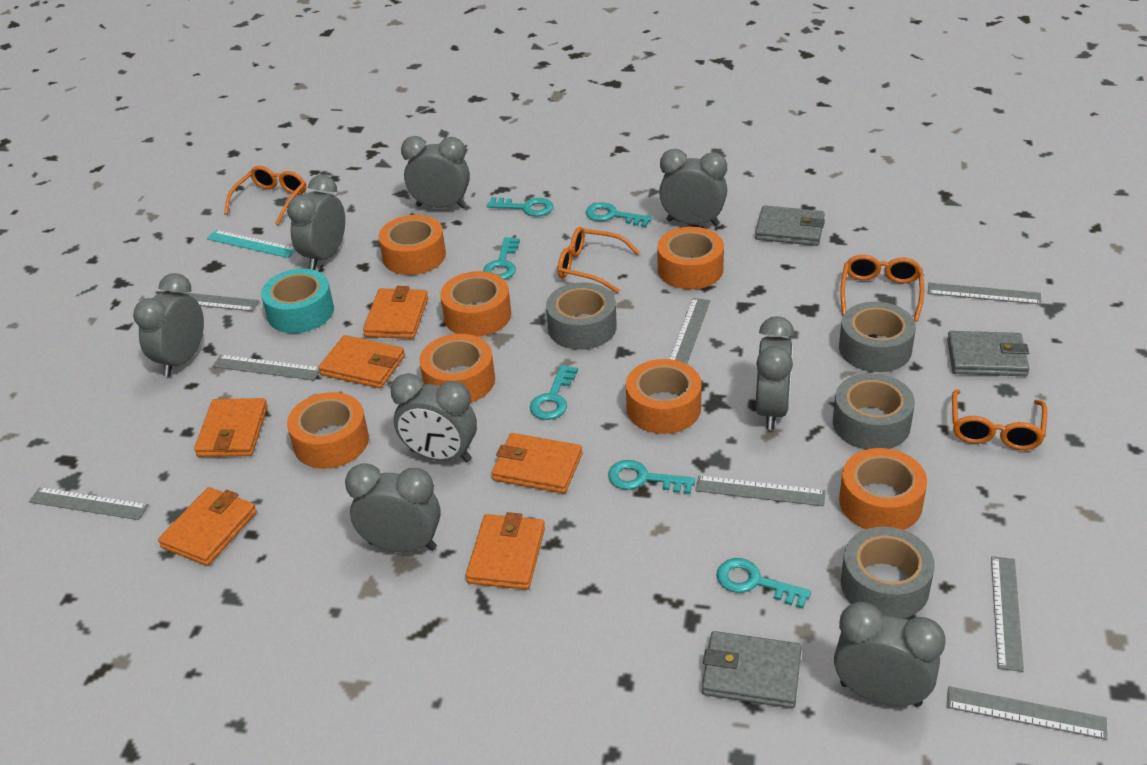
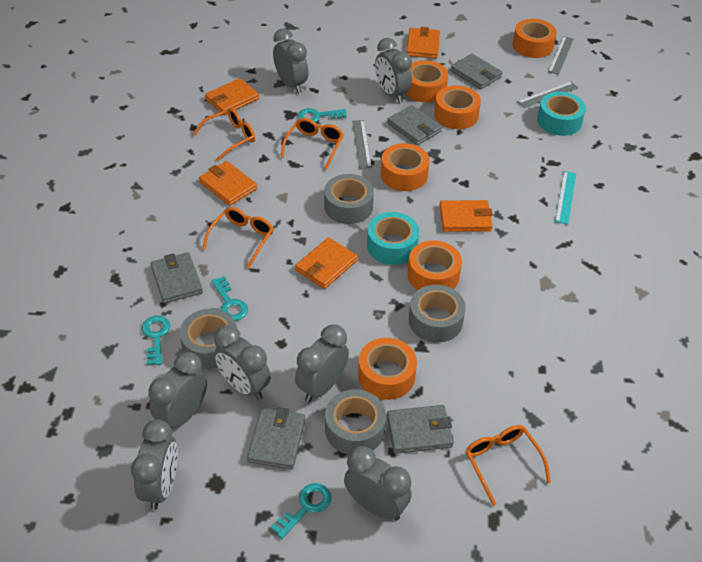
grey clock: [133,273,204,377] [287,175,345,270] [345,463,441,552] [391,373,477,462] [401,136,470,208] [659,149,727,226] [756,316,795,430] [834,602,946,707] = 8 -> [131,419,178,510] [148,352,207,429] [214,325,271,400] [273,29,309,93] [295,325,349,402] [344,446,412,521] [375,38,412,103] = 7
grey ruler: [29,487,149,520] [164,291,259,311] [212,355,320,380] [669,298,710,364] [695,475,825,506] [928,283,1042,305] [947,686,1107,740] [991,556,1024,672] = 8 -> [352,120,372,169] [517,82,578,108] [548,36,574,75] = 3
grey wallet: [702,631,802,709] [755,205,825,246] [947,331,1029,376] = 3 -> [150,252,203,304] [247,407,305,470] [387,105,442,145] [387,405,454,454] [450,54,503,89] = 5
orange tape: [287,392,369,469] [378,215,446,275] [420,334,495,403] [440,271,511,337] [626,359,702,434] [657,227,724,289] [839,448,927,530] = 7 -> [358,338,417,400] [381,143,430,191] [405,60,448,103] [408,240,462,290] [434,86,481,129] [513,19,557,58] = 6
orange wallet: [158,487,257,566] [194,398,268,457] [319,335,405,388] [363,286,428,339] [466,512,545,590] [491,433,582,494] = 6 -> [199,161,257,206] [205,78,259,115] [295,237,358,289] [406,27,440,59] [439,200,493,232] = 5
turquoise key: [483,237,520,280] [487,197,553,216] [530,365,578,420] [585,202,652,227] [608,460,695,494] [717,558,811,609] = 6 -> [142,316,170,365] [212,276,248,321] [271,483,331,539] [298,108,347,122] = 4
turquoise tape: [261,269,334,333] = 1 -> [367,212,419,265] [537,92,586,136] = 2

